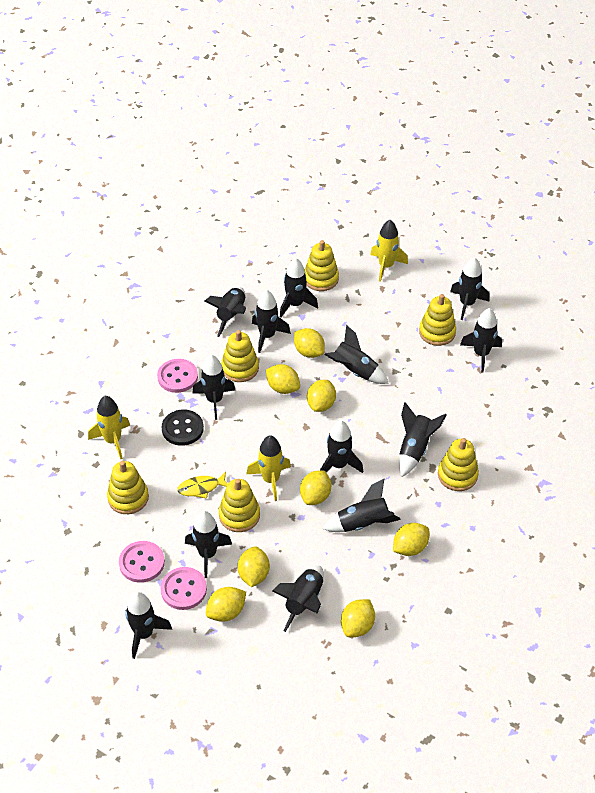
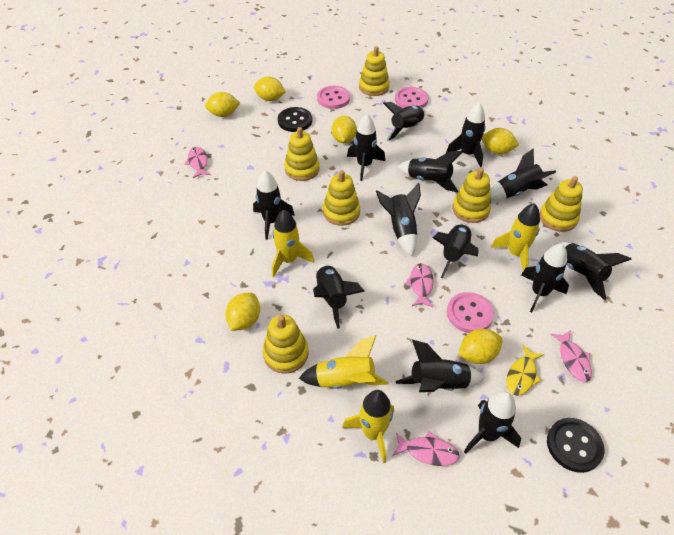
black button: [162,410,204,446] = 1 -> [278,107,312,132] [547,418,604,473] = 2
pink fish: none = 0 -> [184,147,210,178] [392,431,460,466] [405,263,433,307] [550,330,592,382] = 4
yellow lemon: [206,587,246,622] [238,546,270,587] [266,364,300,394] [294,328,325,358] [300,471,331,505] [307,380,336,412] [341,599,375,637] [393,523,429,556] = 8 -> [205,92,240,117] [225,293,260,331] [254,76,286,101] [332,116,357,143] [458,329,502,364] [482,128,519,154] = 6
yellow rocket: [88,396,130,459] [247,435,291,501] [370,220,408,282] = 3 -> [272,210,314,277] [299,335,388,389] [342,390,394,463] [490,203,540,271] = 4

